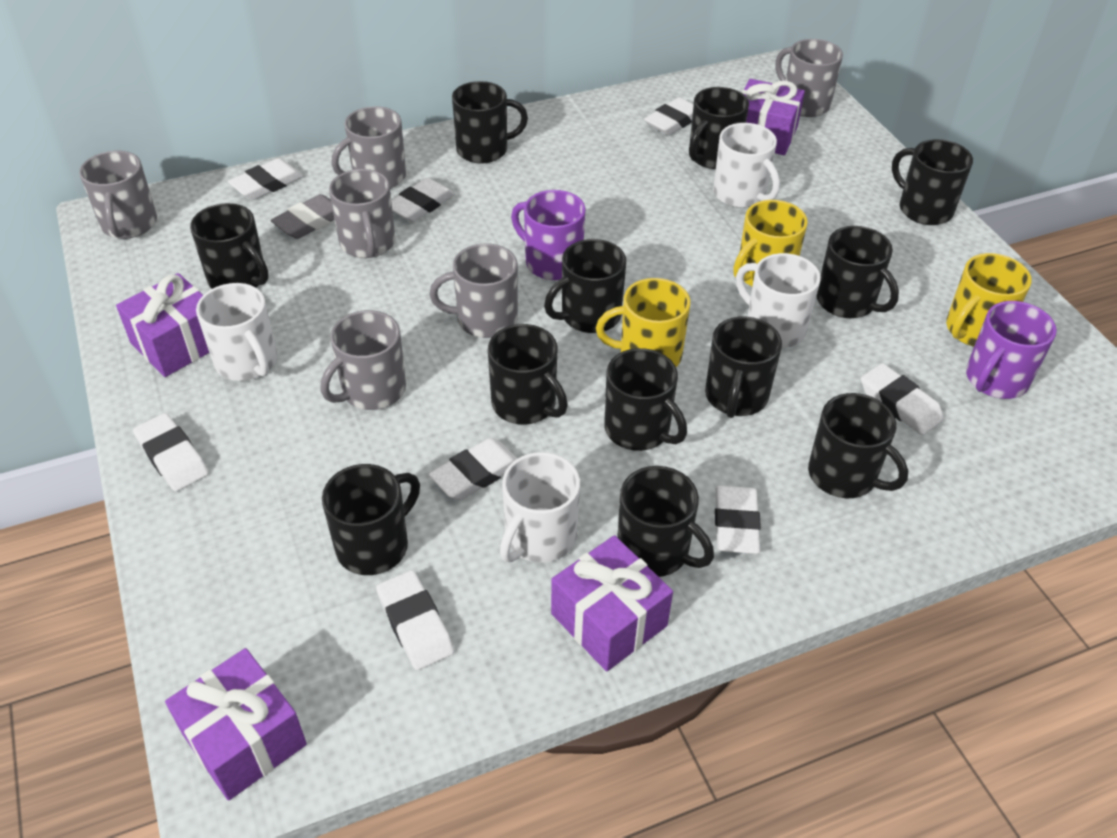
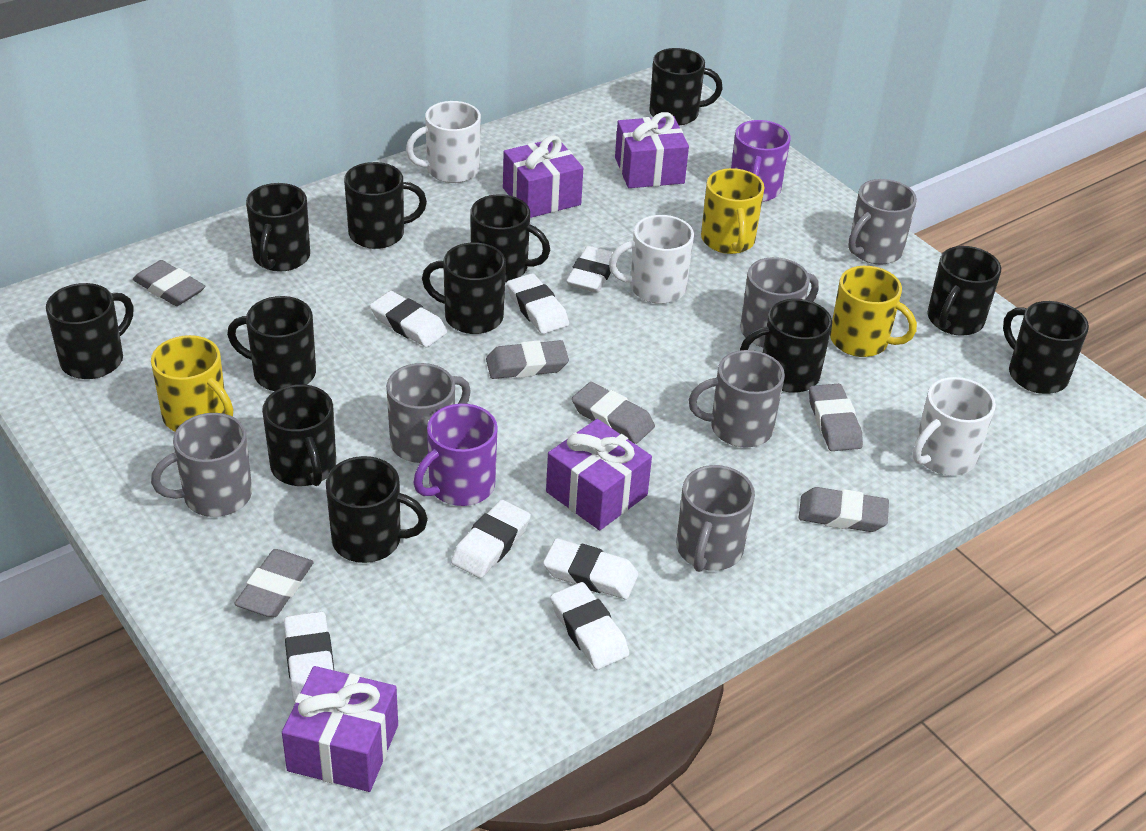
grey eraser: [270,194,334,239] = 1 -> [133,260,205,306] [234,549,314,617] [486,340,569,379] [572,382,655,444] [799,487,889,532] [809,384,863,451] = 6
white eraser: [133,413,209,491] [228,158,303,200] [376,570,454,670] [391,178,454,222] [429,438,518,500] [644,97,694,135] [715,486,761,554] [861,363,944,435] = 8 -> [284,611,334,701] [370,291,447,347] [451,500,531,578] [507,273,569,334] [543,538,639,599] [551,582,629,669] [566,246,613,293] = 7
white mug: [196,283,277,381] [500,452,580,563] [713,123,780,208] [736,253,821,348] = 4 -> [406,101,481,183] [609,215,694,304] [913,377,996,475] = 3

